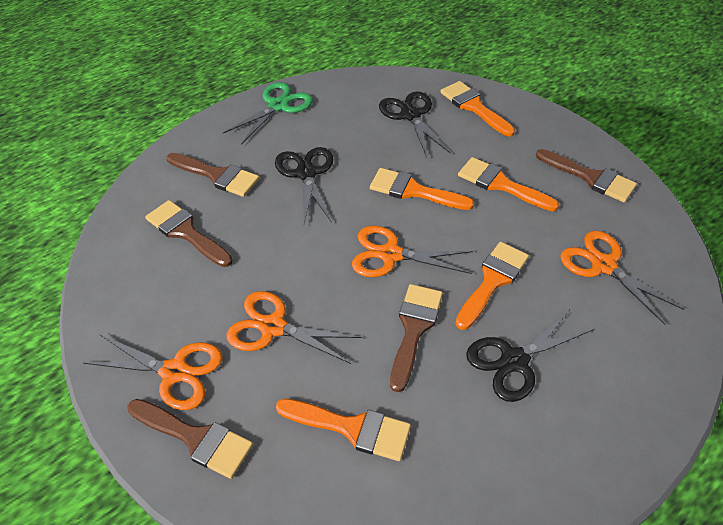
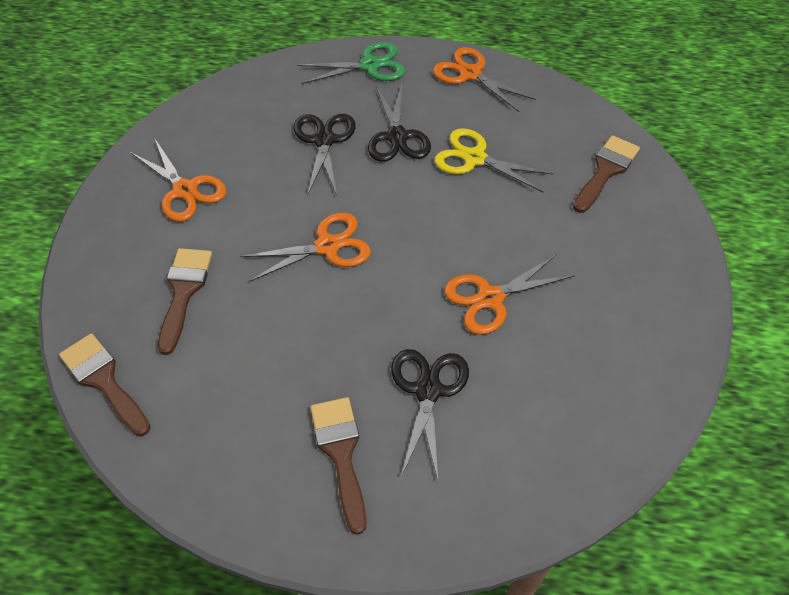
brown brush: [127,399,253,479] [145,200,233,267] [166,153,259,197] [390,284,443,392] [536,149,637,202] = 5 -> [59,333,151,436] [158,248,212,355] [310,397,366,535] [573,135,640,213] = 4
orange brush: [276,399,411,461] [370,168,474,210] [440,81,515,136] [455,242,529,330] [458,157,559,211] = 5 -> none = 0
yellow scissors: none = 0 -> [434,128,554,192] = 1

